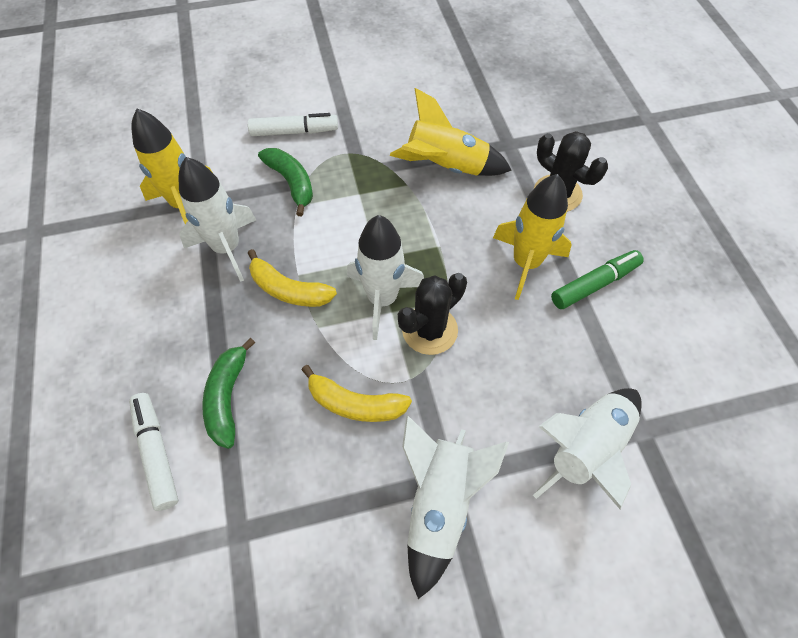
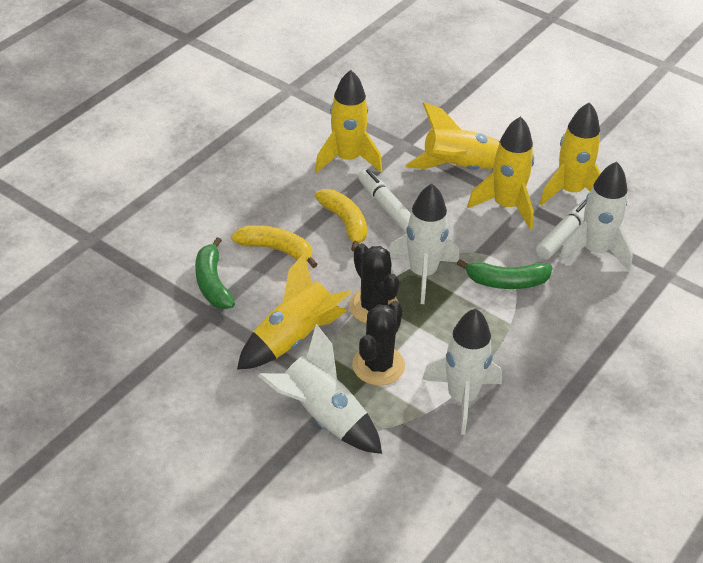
green marker: [551,250,644,309] = 1 -> none = 0
yellow rocket: [131,109,213,224] [390,88,512,176] [493,174,572,300] = 3 -> [237,253,352,370] [315,70,382,173] [405,103,500,170] [467,116,534,229] [539,102,601,206] = 5

